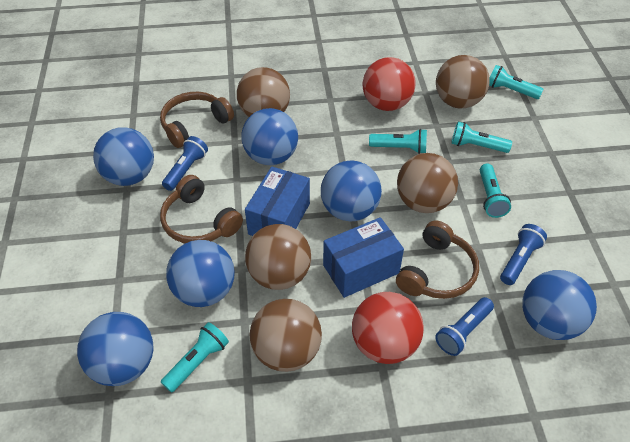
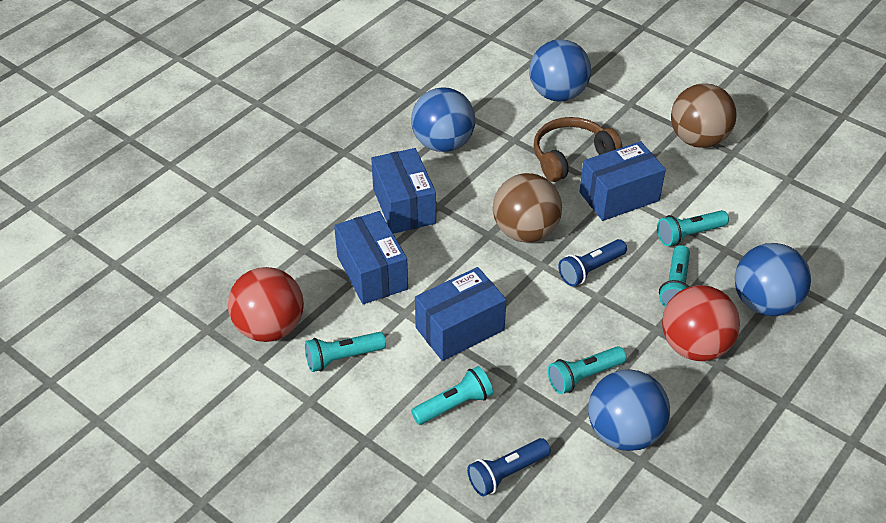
blue ball: [77,312,154,386] [93,127,154,186] [166,240,235,307] [241,108,298,165] [321,160,382,221] [522,270,597,340] = 6 -> [411,87,475,152] [529,39,591,102] [588,369,670,451] [735,243,811,316] = 4
blue box: [245,167,310,236] [323,217,404,298] = 2 -> [334,211,408,304] [371,148,436,234] [415,267,506,361] [579,141,666,221] = 4
blue flashlight: [162,136,208,191] [435,297,494,356] [500,224,547,285] = 3 -> [467,438,551,497] [558,239,627,286] = 2
brown ball: [237,67,290,117] [245,224,311,290] [250,299,322,372] [397,153,458,213] [436,55,490,109] = 5 -> [493,173,562,243] [671,83,736,148] = 2
brown headphones: [160,92,234,148] [160,175,243,244] [396,220,479,299] = 3 -> [534,117,622,182] = 1

